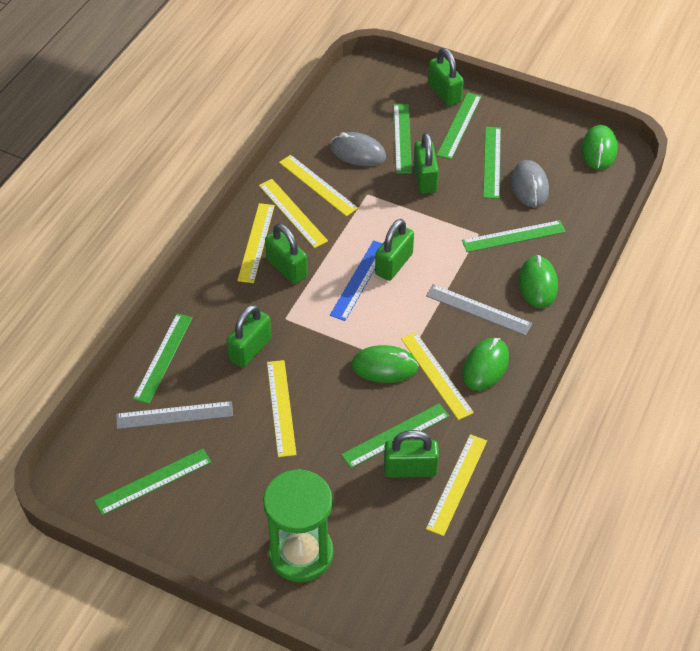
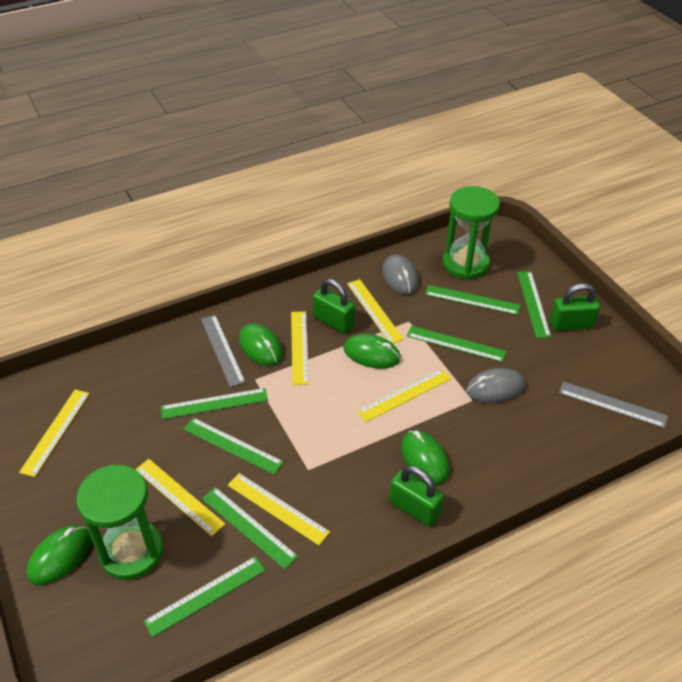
blue ruler: [330,240,383,321] = 1 -> none = 0
green hourglass: [263,469,333,582] = 1 -> [76,465,163,580] [443,186,500,280] = 2
green padlock: [227,304,272,368] [265,223,308,284] [375,219,414,281] [384,430,439,478] [414,132,439,194] [428,48,464,106] = 6 -> [313,279,355,333] [389,465,444,527] [550,283,600,331] = 3

